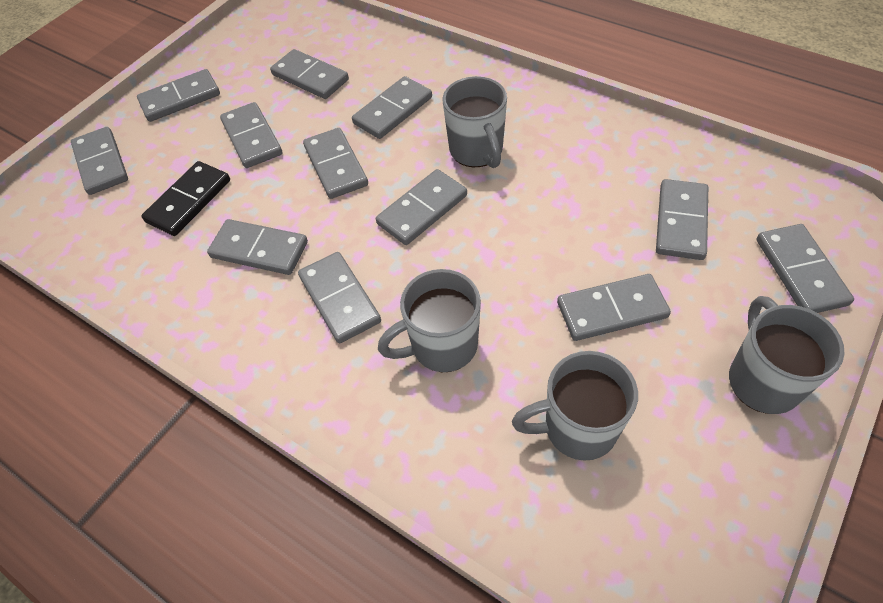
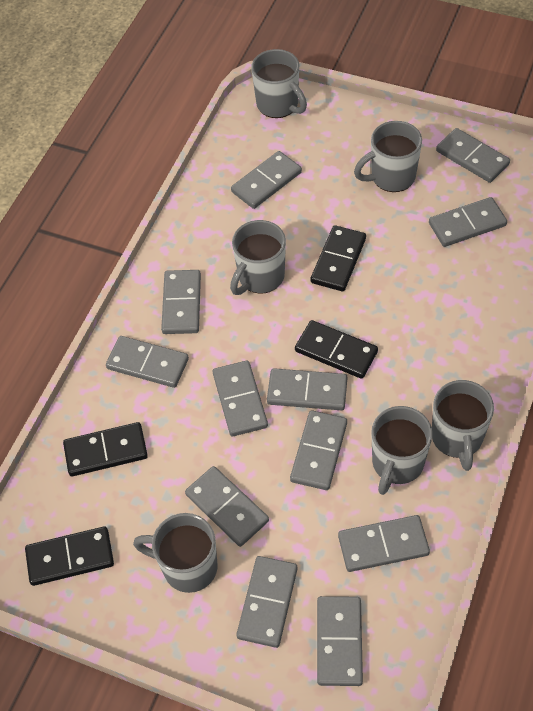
black domino: [141,161,230,236] = 1 -> [25,526,114,586] [63,422,148,477] [295,320,378,379] [311,225,366,291] = 4
grey mug: [378,269,481,372] [442,76,507,168] [512,351,638,461] [729,296,845,414] = 4 -> [133,513,218,593] [230,220,286,295] [251,49,307,118] [354,121,422,192] [371,406,432,495] [432,380,494,471] = 6

